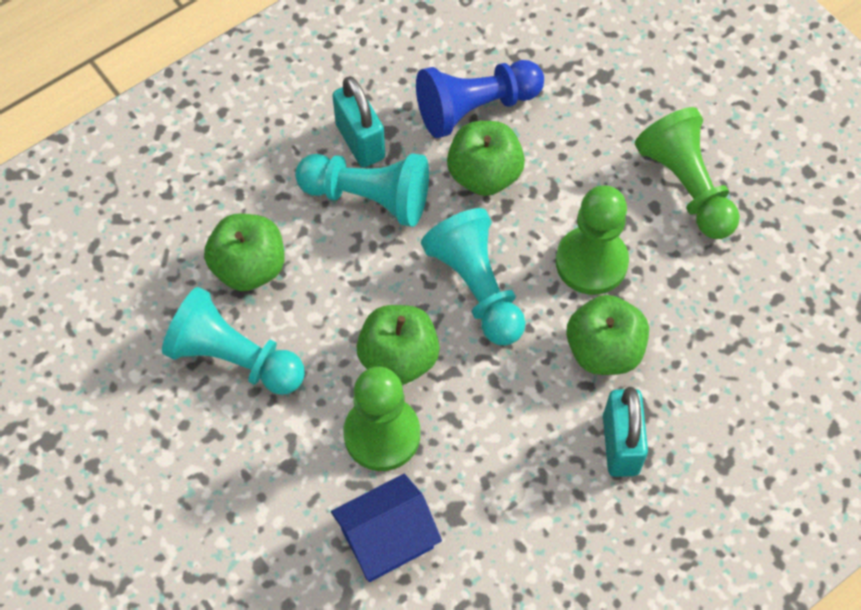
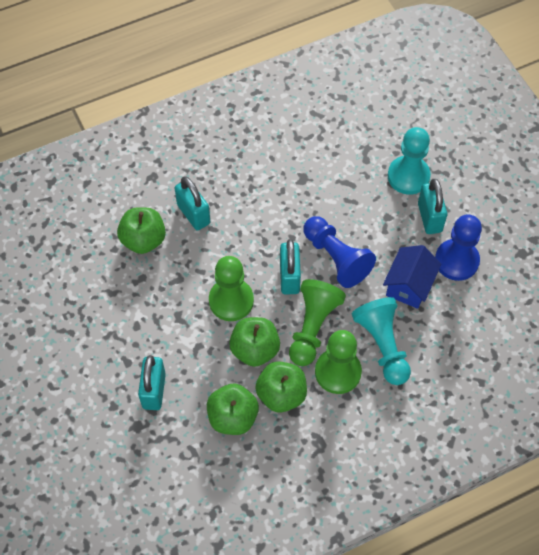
blue pawn: [416,60,544,138] = 1 -> [303,216,376,288] [435,214,482,281] = 2
turquoise padlock: [332,76,385,167] [603,387,648,477] = 2 -> [138,355,166,410] [175,176,210,230] [280,239,301,295] [418,179,447,234] = 4
turquoise pawn: [162,287,305,395] [295,153,429,227] [421,208,526,345] = 3 -> [352,297,411,385] [388,127,431,195] = 2

